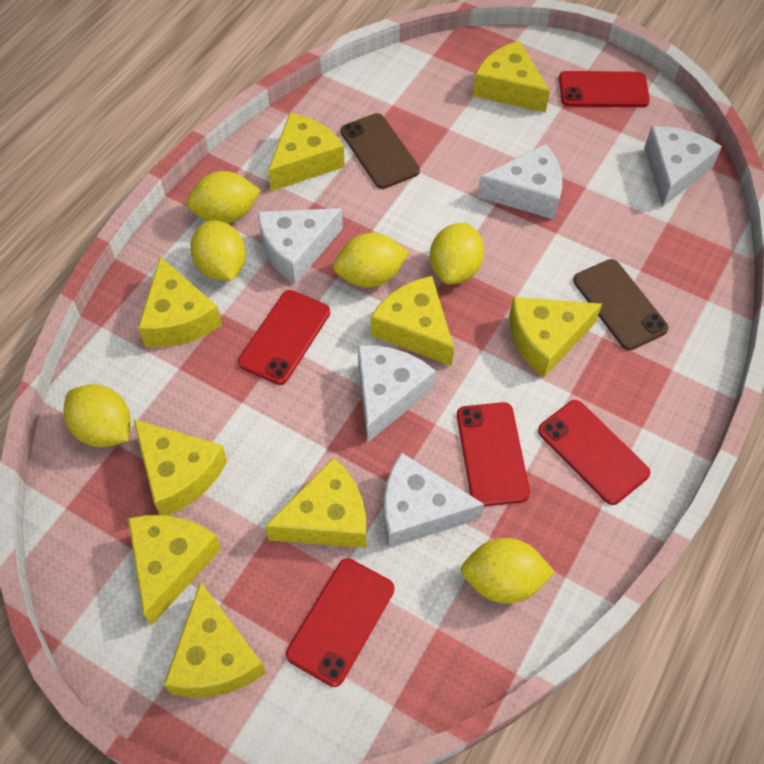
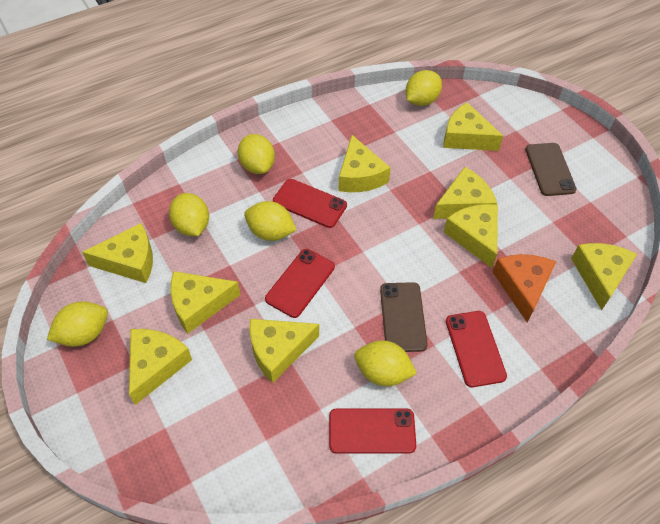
orange cheese: none = 0 -> [493,254,556,323] = 1
red phone: [238,290,330,385] [286,558,395,687] [457,402,530,506] [538,400,650,505] [559,71,650,107] = 5 -> [265,249,335,318] [273,179,347,228] [329,408,416,454] [446,311,507,387] = 4
white cheese: [258,208,343,284] [358,345,436,443] [384,452,484,548] [477,144,562,220] [644,127,722,207] = 5 -> none = 0

